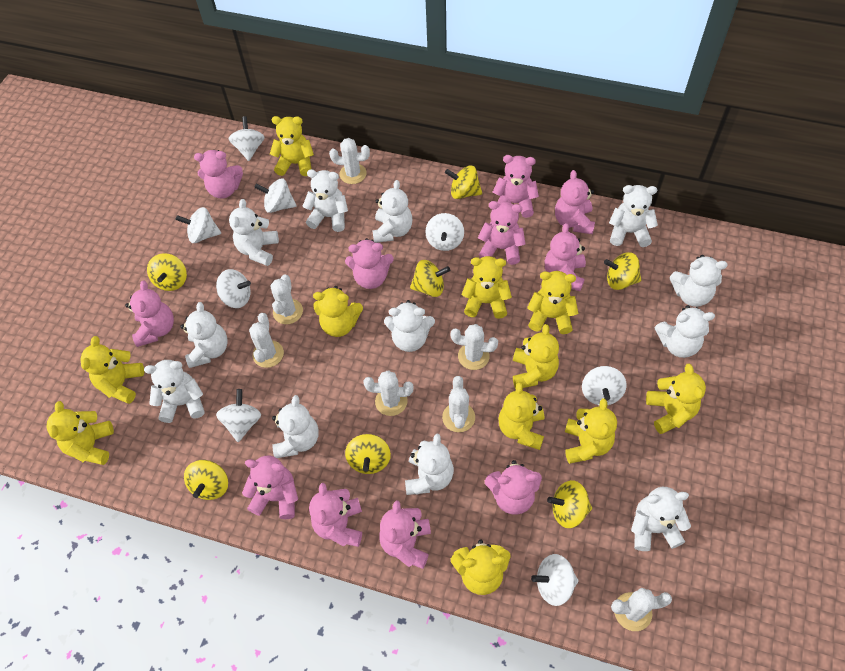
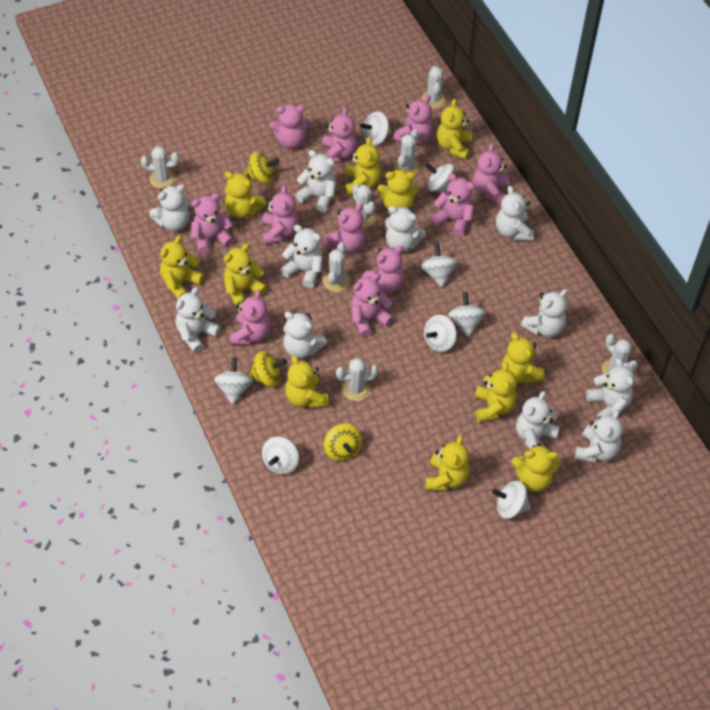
white teddy bear: [144,360,205,423] [180,302,228,368] [229,199,279,266] [272,395,319,458] [303,169,348,232] [372,180,412,243] [384,300,435,352] [405,434,454,495] [609,185,658,247] [631,487,691,551] [654,305,715,358] [669,255,727,307] = 12 -> [149,184,190,231] [176,287,221,353] [281,225,323,288] [283,312,327,359] [295,150,336,213] [385,206,426,252] [496,186,534,241] [516,391,560,449] [521,289,568,337] [575,409,623,463] [586,358,635,418] = 11
yellow spinning top: [147,253,187,291] [184,460,228,500] [345,434,391,474] [410,260,450,297] [445,166,482,199] [547,480,592,528] [604,252,641,290] = 7 -> [245,152,279,184] [248,351,287,387] [324,424,362,461] = 3

